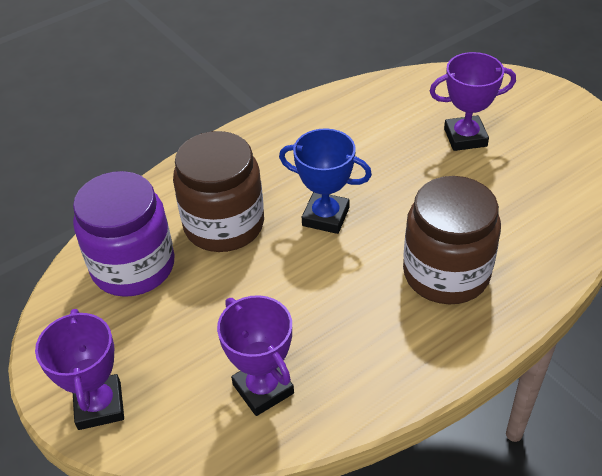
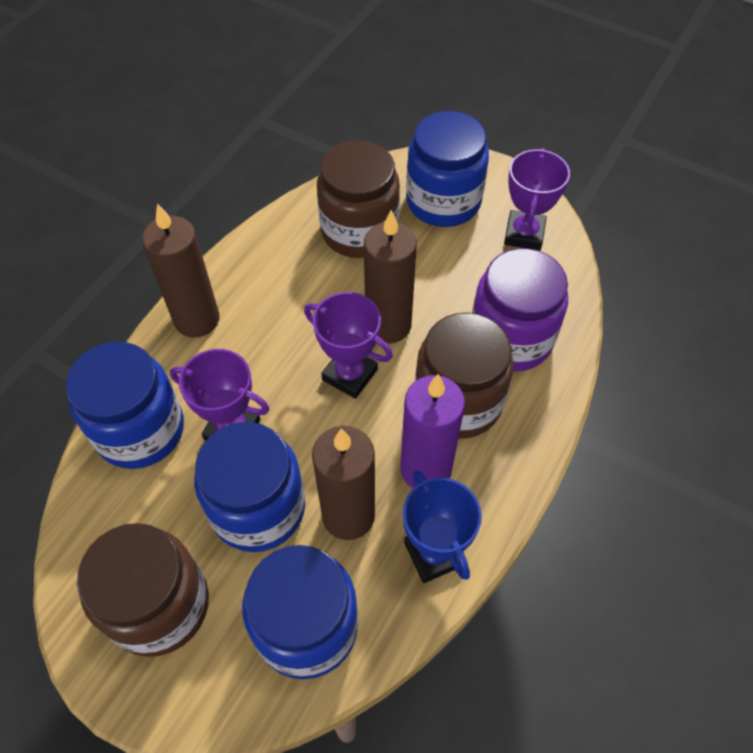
blue jar: none = 0 -> [66,342,184,469] [194,422,305,552] [242,545,358,679] [406,111,489,227] = 4
brown candle: none = 0 -> [142,203,220,337] [312,426,375,540] [364,210,417,343] = 3
brown jar: [173,131,264,252] [403,176,501,304] = 2 -> [77,523,209,657] [317,140,400,258] [415,312,514,439] = 3
purple candle: none = 0 -> [400,374,465,488] = 1

